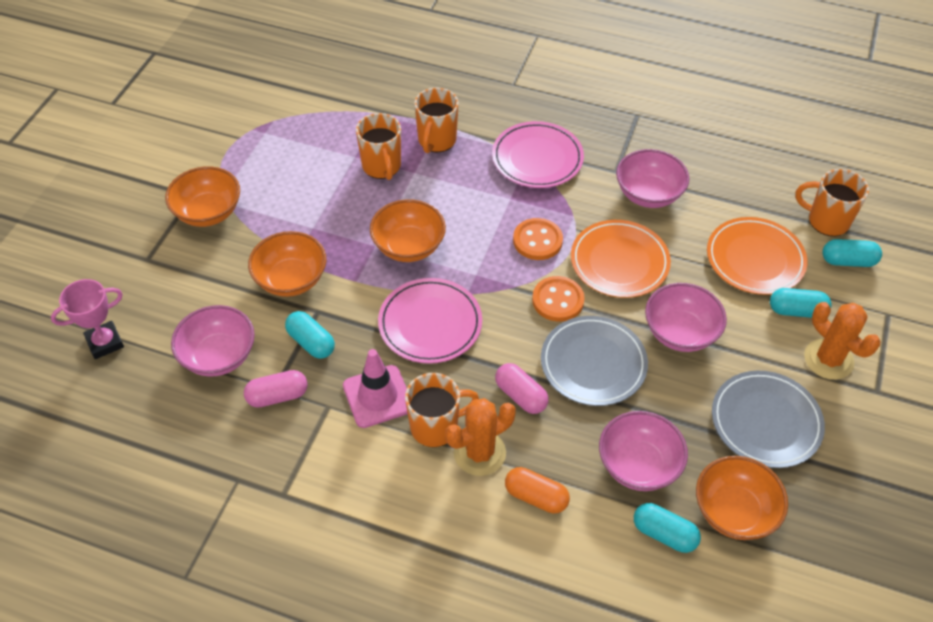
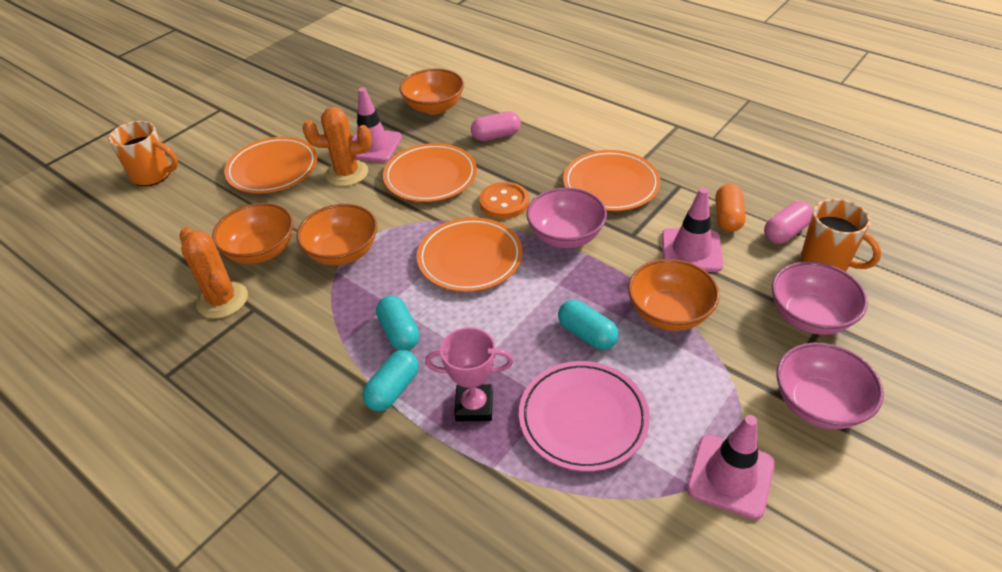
grey plate: [541,316,648,406] [712,371,825,468] = 2 -> none = 0
orange button: [513,218,563,260] [532,276,585,322] = 2 -> [479,182,529,219] = 1
orange mug: [356,113,401,180] [405,373,479,447] [414,88,459,153] [795,169,869,236] = 4 -> [108,121,178,186] [801,198,881,271] = 2
orange plate: [571,220,671,298] [707,217,807,295] = 2 -> [224,137,317,194] [383,143,477,202] [417,217,523,292] [563,150,661,211] = 4
pink bowl: [171,305,255,377] [599,411,688,491] [616,149,689,208] [645,283,727,352] = 4 -> [526,187,607,248] [772,262,868,335] [776,343,884,429] = 3
pink plate: [378,278,482,364] [492,121,584,188] = 2 -> [519,361,650,472] = 1
pink traffic cone: [343,349,408,428] = 1 -> [352,87,402,162] [662,188,723,272] [687,415,775,519] = 3
turquoise capsule: [285,311,335,359] [634,503,701,553] [770,288,832,318] [822,239,882,267] = 4 -> [362,350,419,411] [376,296,420,350] [558,300,619,350] = 3

